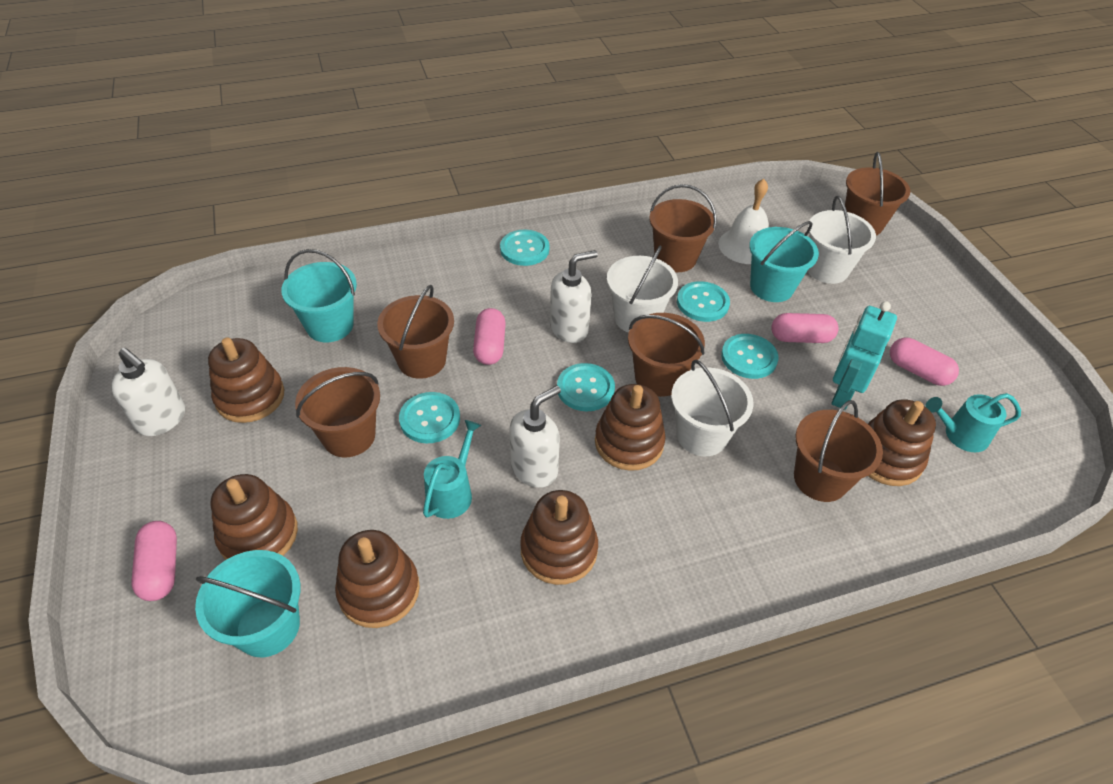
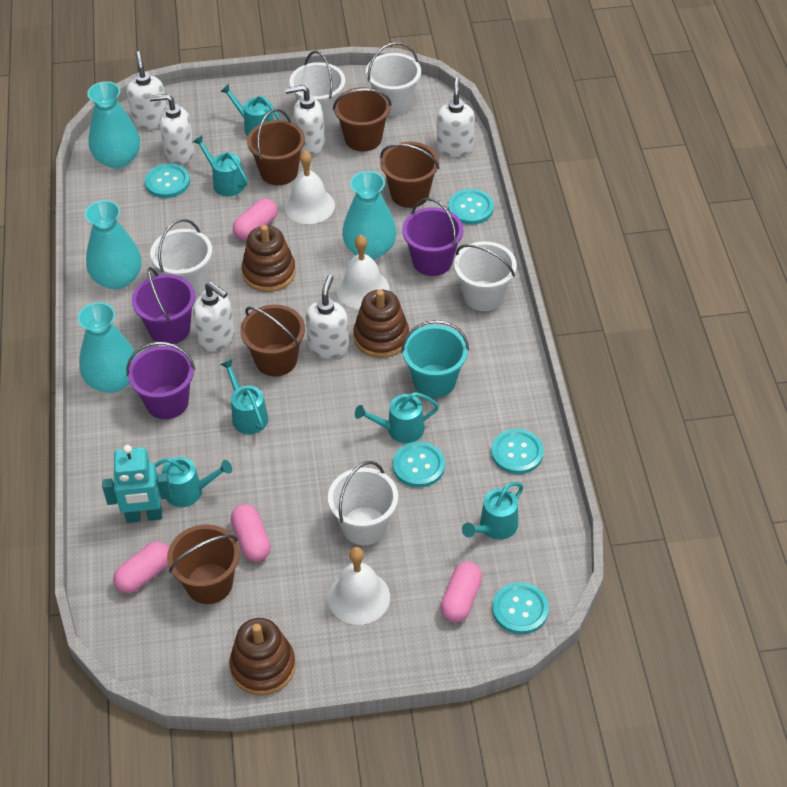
brown bucket: [295,367,380,457] [377,285,454,379] [628,313,705,397] [649,184,717,272] [794,400,883,502] [845,152,910,236] = 6 -> [167,524,240,604] [240,304,305,377] [247,109,305,185] [333,87,392,151] [380,142,440,208] = 5
brown stacking toy: [208,337,284,423] [211,474,298,560] [335,530,420,628] [520,490,598,585] [595,384,666,471] [868,399,936,486] = 6 -> [229,618,296,696] [242,225,296,292] [353,289,409,358] = 3
purple bucket: none = 0 -> [126,342,195,419] [132,267,196,344] [402,198,463,276] = 3
turquoise bucket: [195,550,300,657] [281,249,357,342] [749,221,819,302] = 3 -> [401,320,469,398] = 1
turquoise vase: none = 0 -> [78,302,137,393] [85,200,141,290] [87,81,140,169] [342,171,397,260] = 4
turquoise watering can: [423,420,481,519] [926,393,1021,452] = 2 -> [155,457,232,507] [193,135,248,196] [220,84,281,136] [220,359,268,434] [355,392,439,443] [462,482,524,540] = 6
white bell: [718,179,769,264] = 1 -> [284,150,335,224] [328,547,390,625] [336,235,390,309] = 3
white bucket: [607,246,678,333] [671,359,754,456] [807,196,876,284] = 3 -> [150,219,212,296] [289,51,345,125] [328,461,398,545] [366,42,421,116] [454,241,517,311] = 5
white soap dispenser: [111,348,185,436] [509,385,561,488] [550,250,598,343] = 3 -> [127,51,167,130] [149,94,195,165] [193,282,235,352] [285,85,325,156] [306,275,349,359] [437,77,475,157] = 6

